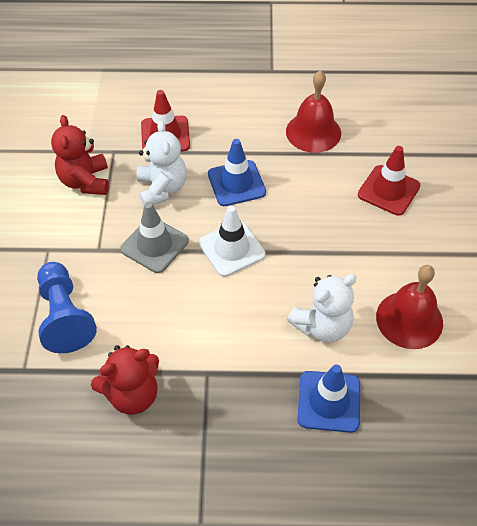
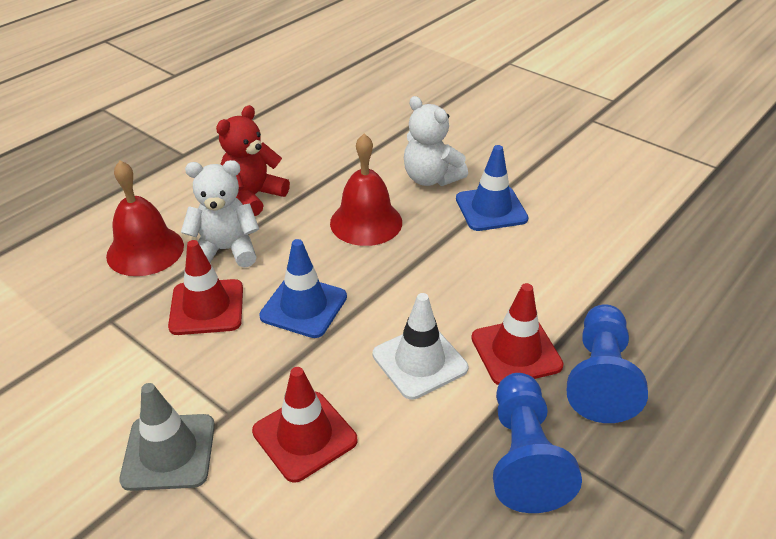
blue pawn: [37,262,97,353] = 1 -> [493,373,582,513] [567,305,648,423] = 2
red teddy bear: [51,115,109,195] [91,345,159,414] = 2 -> [216,105,290,216] = 1
red traffic cone: [141,90,190,152] [358,146,421,216] = 2 -> [168,240,243,335] [252,367,357,483] [471,283,564,385] = 3

